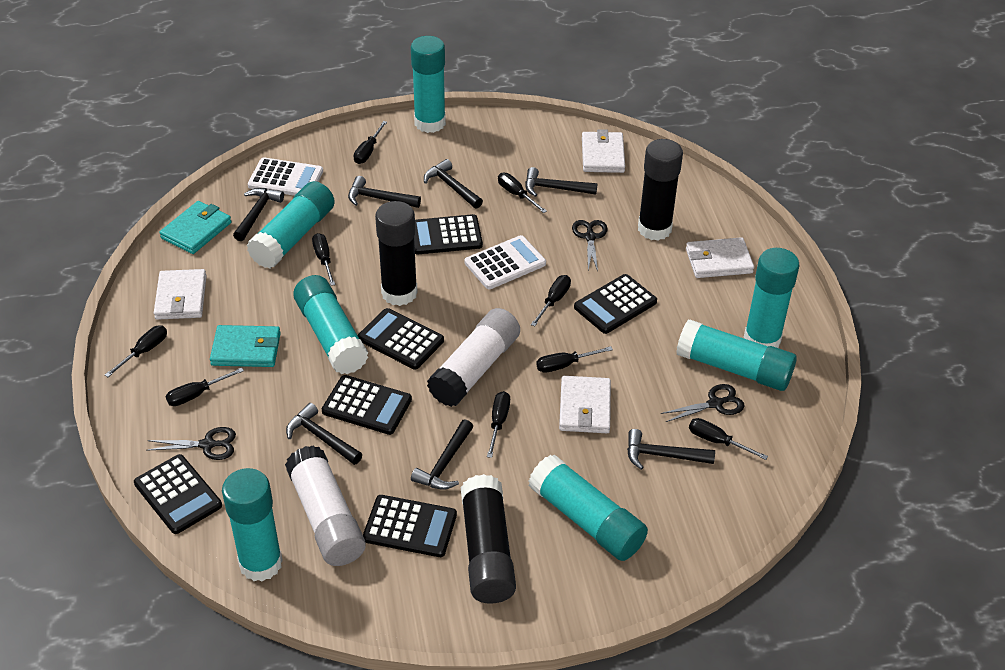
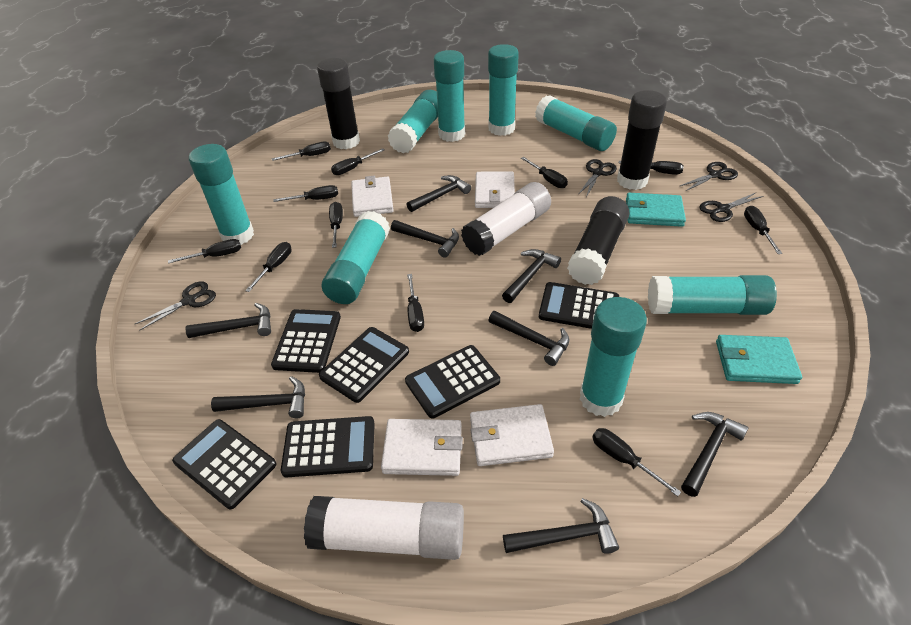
black hammer: [233,188,284,241] [286,403,362,465] [348,176,421,208] [411,419,473,490] [424,159,483,209] [525,167,598,197] [627,429,715,470] = 7 -> [185,303,271,338] [211,376,305,418] [391,220,459,258] [406,175,471,212] [488,311,570,366] [502,249,561,303] [503,498,619,554] [681,412,749,497] = 8
black scissors: [146,427,236,460] [572,220,608,271] [661,384,745,422] = 3 -> [135,282,216,331] [579,159,617,197] [680,162,738,191] [699,193,763,222] = 4
black screwdriver: [105,325,167,377] [165,368,244,406] [312,233,335,286] [354,121,387,164] [487,391,510,458] [498,172,547,213] [531,275,571,326] [536,346,613,373] [689,418,768,460] = 9 -> [168,239,241,264] [245,242,292,292] [272,141,331,161] [273,185,338,202] [329,202,343,248] [331,148,384,175] [407,274,424,332] [521,157,568,188] [592,428,681,496] [619,161,684,175] [744,206,782,254] = 11
turquoise glue stick: [222,468,283,582] [247,181,335,268] [293,275,368,374] [411,36,446,133] [529,455,648,561] [676,319,797,391] [744,248,799,348] = 7 -> [189,144,254,245] [322,211,390,304] [388,90,438,153] [434,50,465,142] [488,44,519,136] [535,95,617,151] [580,297,647,417] [648,275,777,315] = 8
white calculator: [248,157,323,196] [465,235,546,289] = 2 -> none = 0

